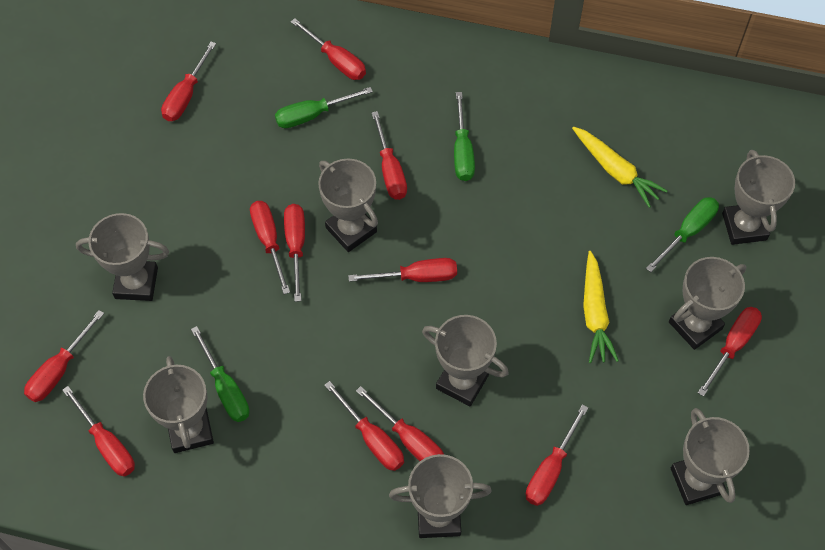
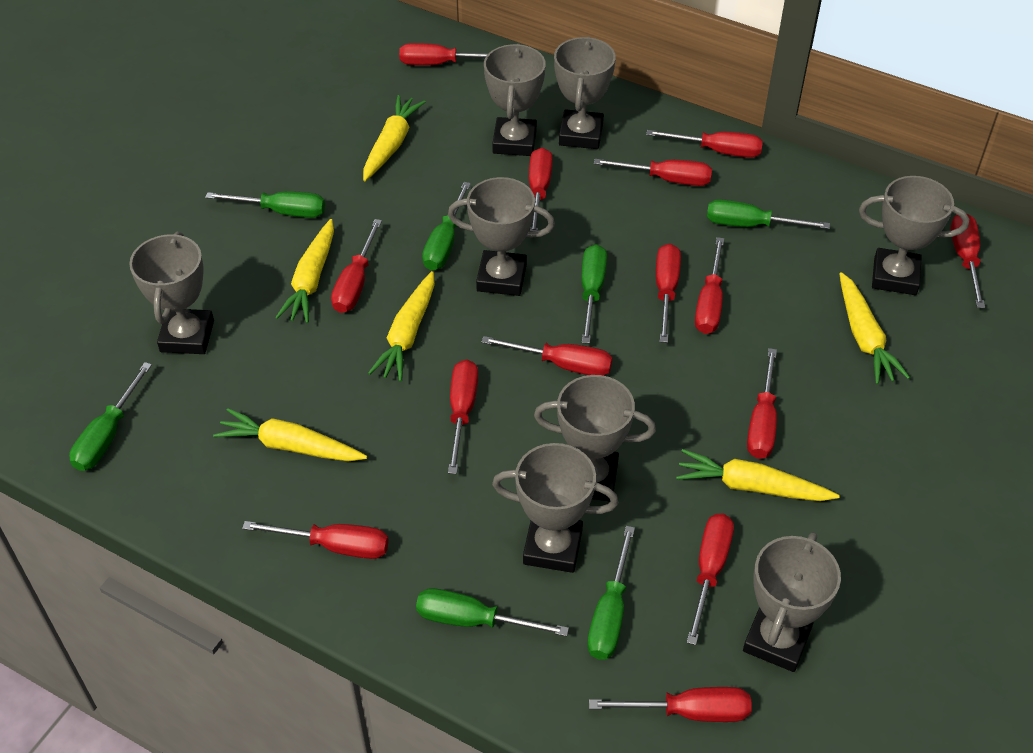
green screwdriver: [191,326,250,422] [275,87,373,128] [454,92,475,181] [646,197,719,272] = 4 -> [69,362,152,471] [205,191,325,218] [416,588,569,636] [422,182,471,270] [581,244,607,344] [587,526,635,660] [707,199,830,229] = 7
red screwdriver: [24,310,104,402] [62,386,135,476] [161,42,216,121] [250,201,290,294] [284,204,305,302] [291,18,366,80] [324,381,404,471] [348,258,457,282] [356,386,444,461] [372,111,407,200] [526,404,588,506] [698,307,762,397] = 12 -> [242,521,389,559] [331,219,382,313] [399,43,488,65] [448,359,478,474] [481,336,613,376] [529,148,553,231] [589,687,752,722] [594,159,712,186] [646,130,763,158] [656,244,681,343] [687,513,734,645] [695,237,724,334] [747,348,777,459] [951,213,985,308] = 14
yellow carrot: [572,127,668,208] [583,251,619,363] = 2 -> [213,408,367,461] [275,219,334,323] [363,95,426,181] [368,271,435,382] [676,449,840,501] [839,272,910,384] = 6

